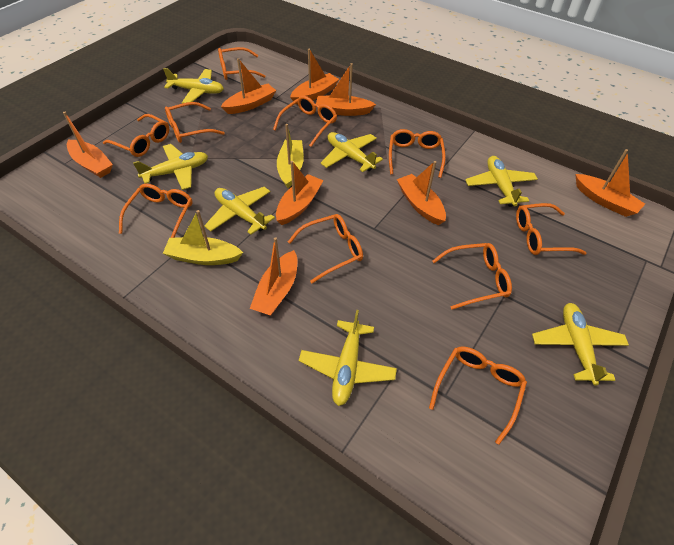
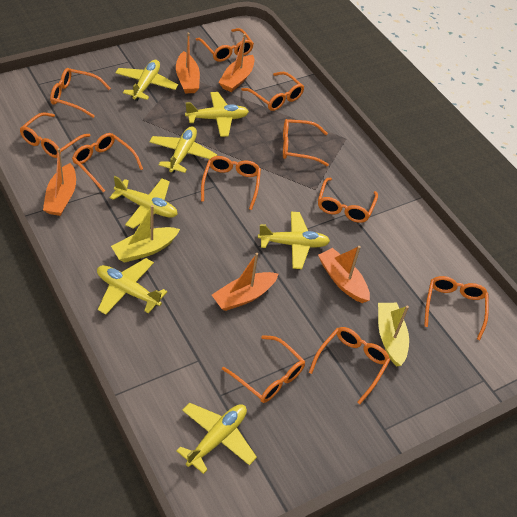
orange boat: [63,112,113,178] [221,58,276,114] [250,237,297,315] [276,161,324,225] [290,49,339,104] [316,63,376,116] [397,161,446,225] [575,149,645,217] = 8 -> [43,148,76,216] [176,32,200,93] [212,253,278,311] [218,34,255,92] [318,246,370,303] = 5
orange glasses: [103,114,169,157] [119,184,192,238] [165,102,225,143] [218,47,266,80] [273,96,337,147] [288,214,363,283] [389,129,446,178] [429,347,527,445] [432,243,512,309] [516,203,586,255] = 10 -> [20,112,91,158] [50,68,111,118] [72,133,143,192] [195,28,254,62] [201,156,261,210] [222,335,305,403] [241,72,304,111] [283,119,329,166] [309,327,390,404] [318,178,378,223] [424,276,489,340] = 11

